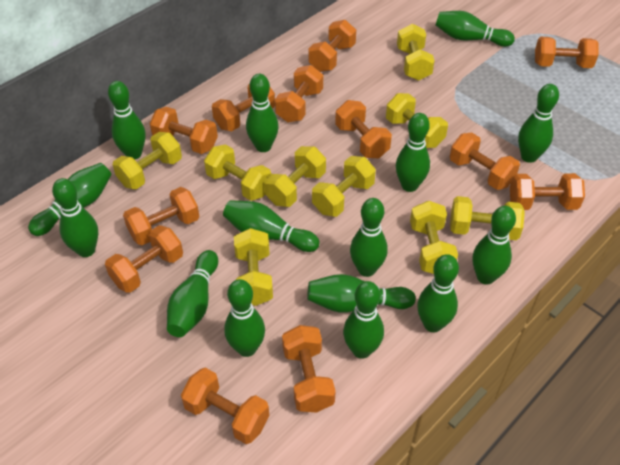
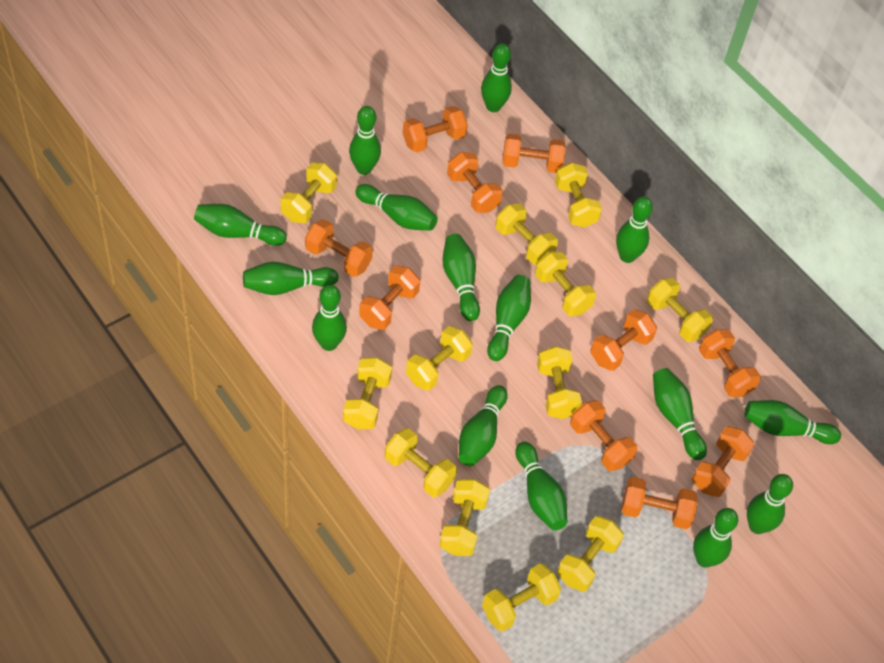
orange dumbbell: [105,225,183,293] [123,187,199,245] [150,107,218,154] [181,368,269,444] [212,84,275,131] [275,65,323,122] [282,325,336,412] [309,20,356,72] [335,100,392,158] [450,132,520,190] [510,173,585,210] [535,37,598,68] = 12 -> [305,219,373,277] [359,266,420,330] [403,106,468,152] [447,152,503,213] [502,133,566,173] [570,400,637,471] [590,309,657,371] [621,476,697,529] [692,426,754,497] [699,329,761,397] = 10
yellow dumbbell: [113,132,182,189] [204,144,271,201] [234,228,273,306] [264,146,326,207] [312,156,376,217] [386,93,448,148] [397,24,435,80] [410,201,458,274] [450,196,525,240] = 9 -> [281,162,337,223] [343,357,392,429] [385,428,457,497] [406,326,473,391] [439,479,490,556] [482,563,561,632] [495,203,558,264] [535,252,596,316] [537,346,582,419] [555,163,602,228] [557,516,624,592] [647,278,713,342] = 12

